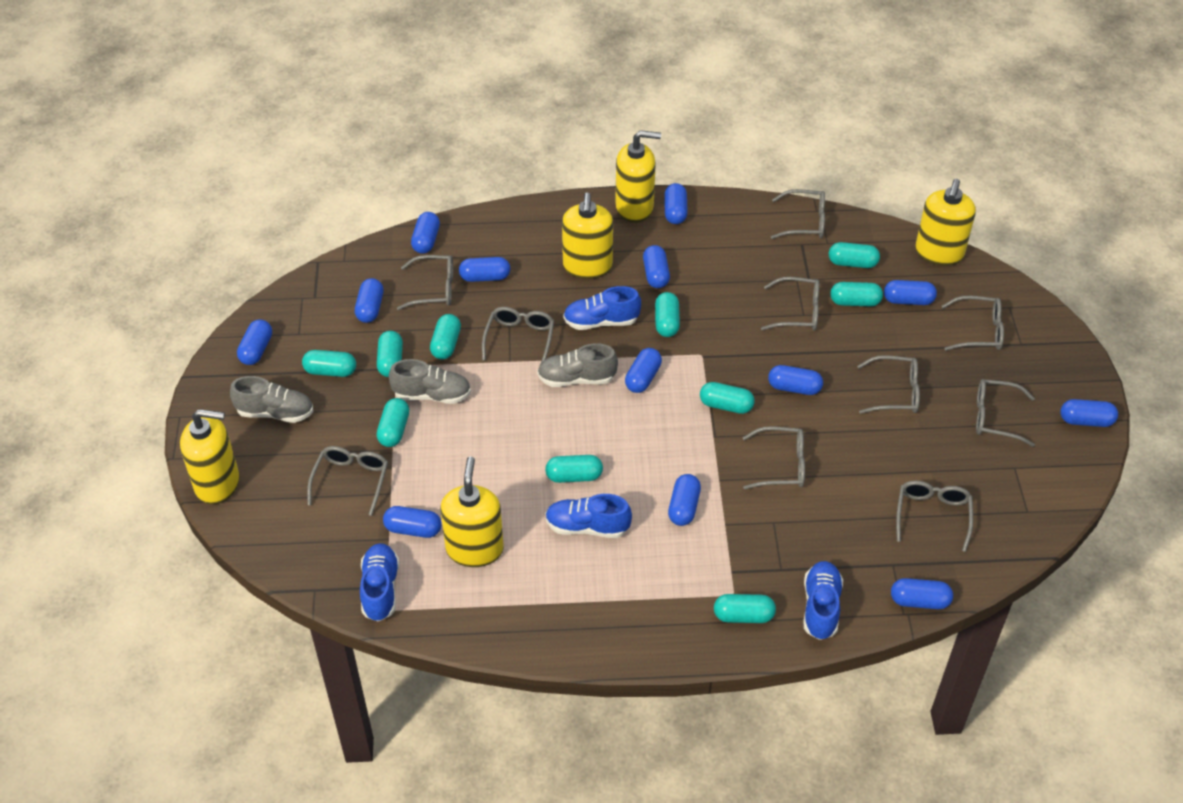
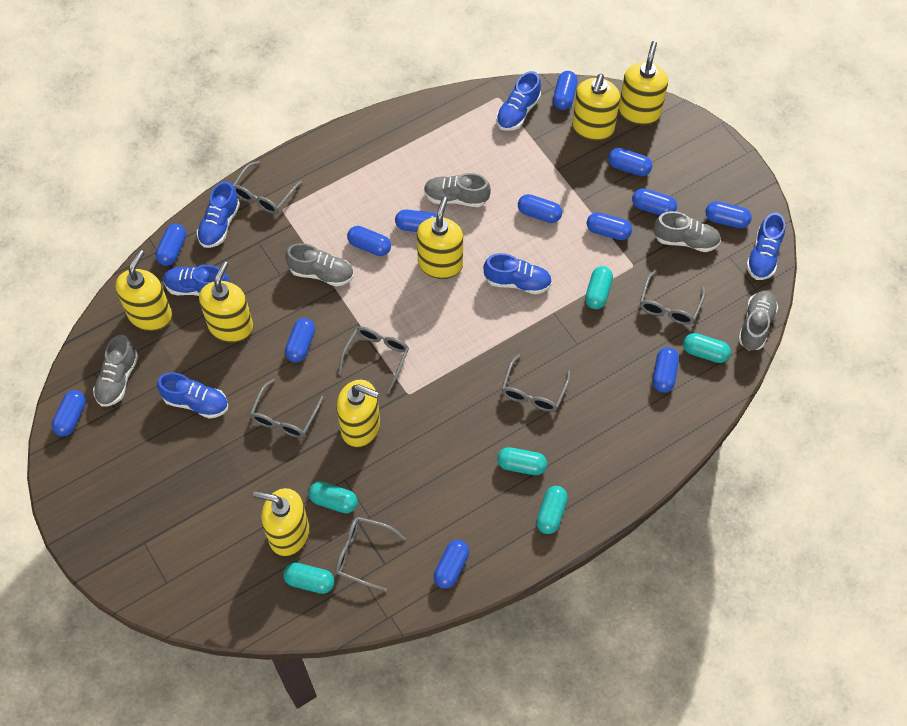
blue shoe: [360,543,400,622] [545,494,632,538] [563,286,641,330] [804,561,843,640] = 4 -> [157,372,228,419] [163,265,230,296] [197,181,240,248] [483,253,552,294] [496,71,541,131] [746,212,785,280] = 6
grey glasses: [307,446,388,516] [397,255,453,310] [482,307,554,363] [742,426,805,489] [761,277,819,331] [771,189,825,239] [857,355,920,414] [896,481,973,552] [942,296,1004,351] [976,379,1035,447] = 10 -> [233,161,302,214] [250,379,324,438] [336,517,406,592] [338,327,409,393] [502,354,570,412] [640,271,705,325] = 6
grey shoe: [230,376,313,423] [389,359,471,404] [537,343,618,387] = 3 -> [93,335,138,406] [286,243,354,286] [424,173,491,207] [653,211,721,252] [738,291,778,351] = 5
turquoise capsule: [302,350,356,377] [376,398,409,447] [377,331,403,377] [430,314,461,359] [545,455,603,483] [655,292,680,337] [700,382,755,414] [714,594,776,623] [829,242,880,268] [830,282,883,307] = 10 -> [283,563,335,594] [309,481,358,513] [497,447,547,475] [536,486,568,534] [585,266,613,309] [683,333,731,363] = 6
yellow soap dispenser: [180,409,239,505] [441,457,504,567] [562,192,613,279] [615,130,661,223] [915,179,976,266] = 5 -> [115,250,172,331] [199,261,253,342] [253,488,309,556] [336,380,380,447] [417,197,463,279] [572,74,620,141] [619,41,668,125] = 7

